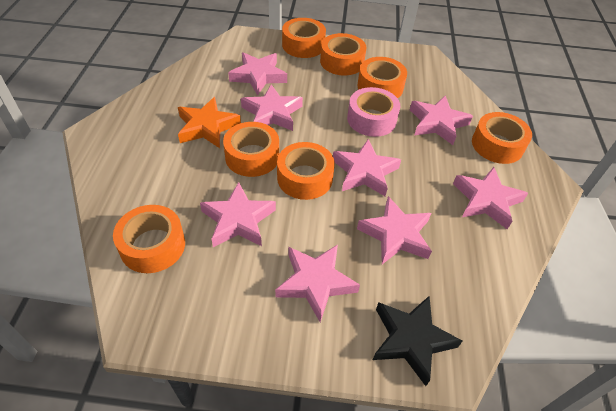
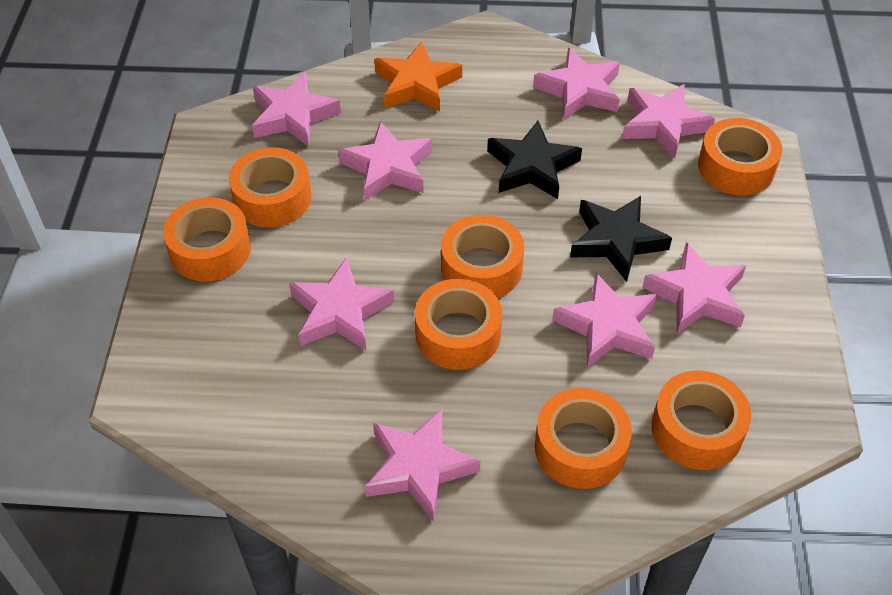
black star: [373,296,462,386] = 1 -> [487,121,582,199] [570,196,672,282] = 2
pink tape: [347,87,400,137] = 1 -> none = 0

